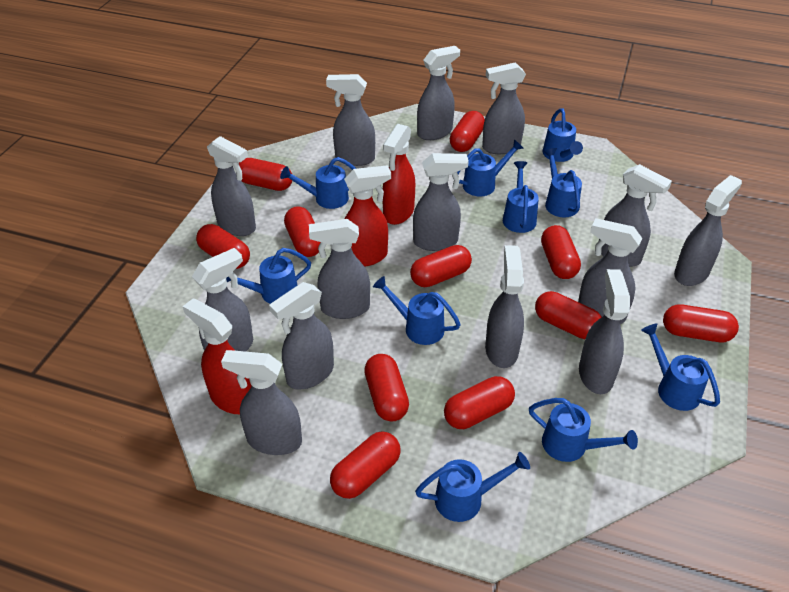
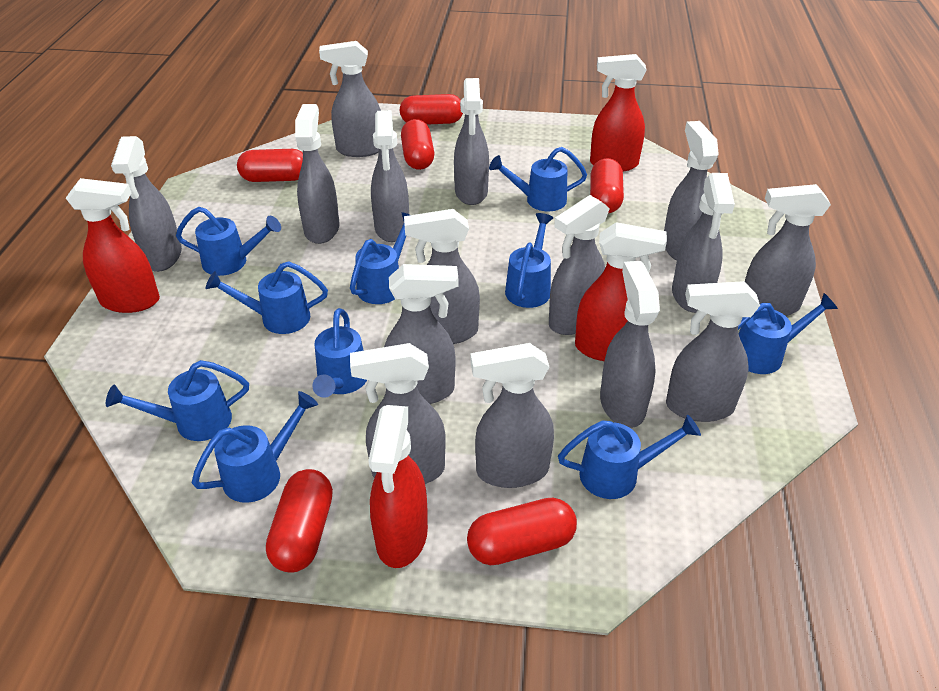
grey spray bottle: [192,248,253,352] [207,136,256,236] [221,350,302,455] [269,282,334,390] [309,219,370,319] [326,74,375,166] [413,153,469,251] [417,46,460,140] [482,62,526,154] [485,245,524,368] [578,218,643,324] [579,269,630,394] [599,164,672,267] [674,175,742,286] = 14 -> [111,136,182,272] [295,104,340,244] [319,41,381,157] [350,343,446,484] [371,110,409,242] [384,264,458,404] [404,209,480,344] [454,78,489,205] [471,343,554,488] [549,195,610,335] [600,261,660,428] [664,121,719,261] [666,281,760,422] [672,173,735,313] [745,184,831,316] = 15
red capsule: [196,224,250,269] [238,158,292,191] [284,206,320,257] [330,432,400,499] [364,354,409,422] [410,245,472,287] [444,376,515,429] [450,111,485,152] [535,291,602,339] [541,225,581,279] [663,304,739,342] = 11 -> [237,149,303,182] [266,469,333,573] [400,94,463,125] [401,119,434,170] [467,497,577,565] [590,158,624,213] = 6
red spray bottle: [183,299,252,414] [344,165,391,267] [382,124,415,225] = 3 -> [66,178,160,313] [368,405,428,568] [575,222,667,361] [590,54,647,172] = 4

